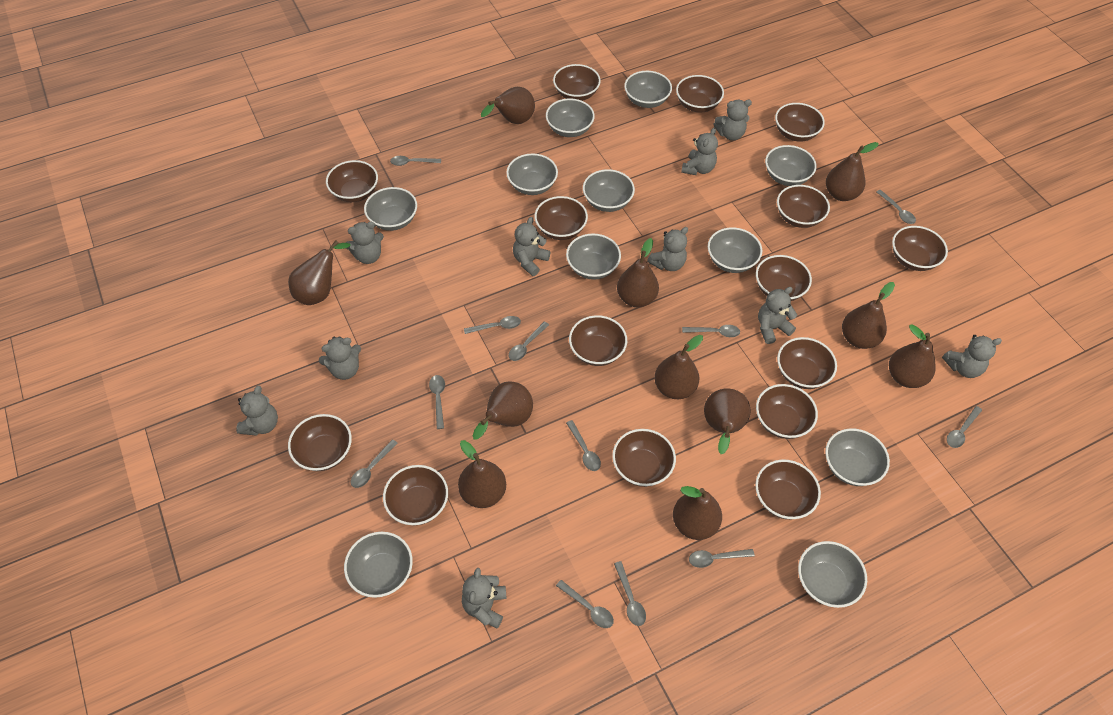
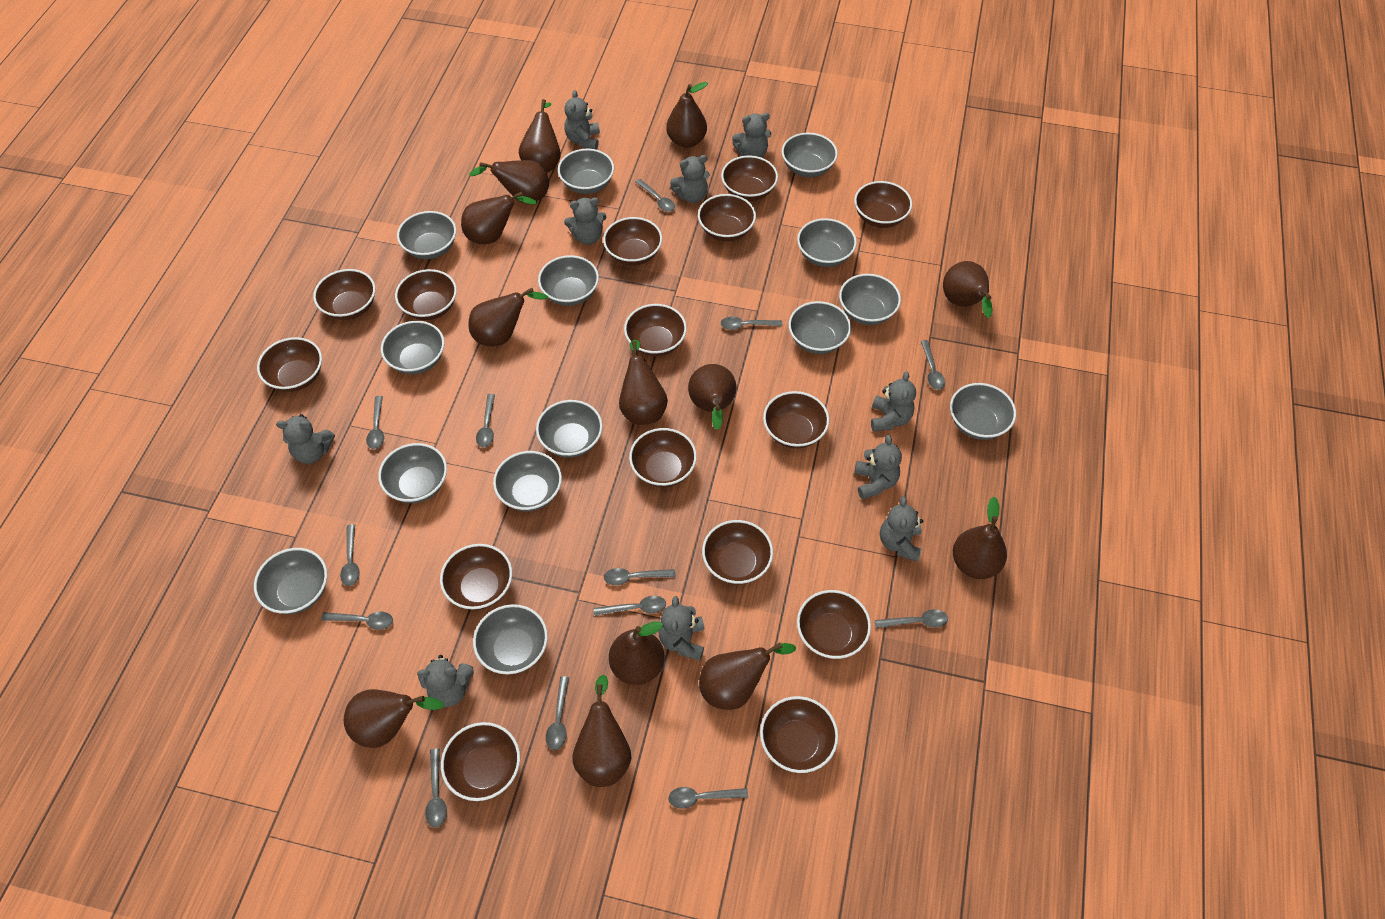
brown pear: [288,241,350,305] [458,440,506,508] [473,381,533,440] [481,87,535,124] [617,238,659,307] [654,335,703,399] [673,486,722,540] [704,388,751,454] [826,142,879,201] [842,282,895,349] [889,324,936,388] = 11 -> [344,689,444,748] [461,192,537,244] [468,288,548,346] [469,160,549,203] [519,99,561,173] [572,675,632,787] [609,622,665,685] [619,340,668,425] [666,82,708,148] [688,364,736,430] [699,642,796,710] [943,261,992,318] [953,497,1007,579] = 13
grey bowl: [344,532,413,598] [364,187,417,231] [506,153,558,195] [546,98,595,137] [566,234,621,280] [583,169,635,212] [624,71,672,108] [708,227,762,273] [765,145,817,186] [798,541,867,608] [825,428,890,486] = 11 -> [254,548,327,614] [378,443,447,503] [381,321,445,374] [397,211,456,259] [473,604,548,674] [493,451,562,511] [536,400,603,458] [538,255,599,306] [558,149,614,194] [782,133,838,177] [789,301,851,354] [797,218,857,267] [839,274,901,325] [950,383,1016,440] = 14
grey spoon: [351,439,398,488] [390,156,441,166] [429,375,445,429] [464,316,521,334] [509,321,549,361] [556,580,614,628] [566,420,601,471] [614,561,646,626] [682,325,740,337] [689,549,755,568] [877,190,916,224] [947,406,982,448] = 12 -> [321,611,393,630] [340,524,360,586] [366,396,384,449] [425,748,447,828] [476,394,495,447] [546,676,569,750] [594,596,666,616] [604,568,675,585] [636,179,675,212] [668,787,748,809] [721,317,782,330] [875,609,948,628] [921,340,945,390] = 13

